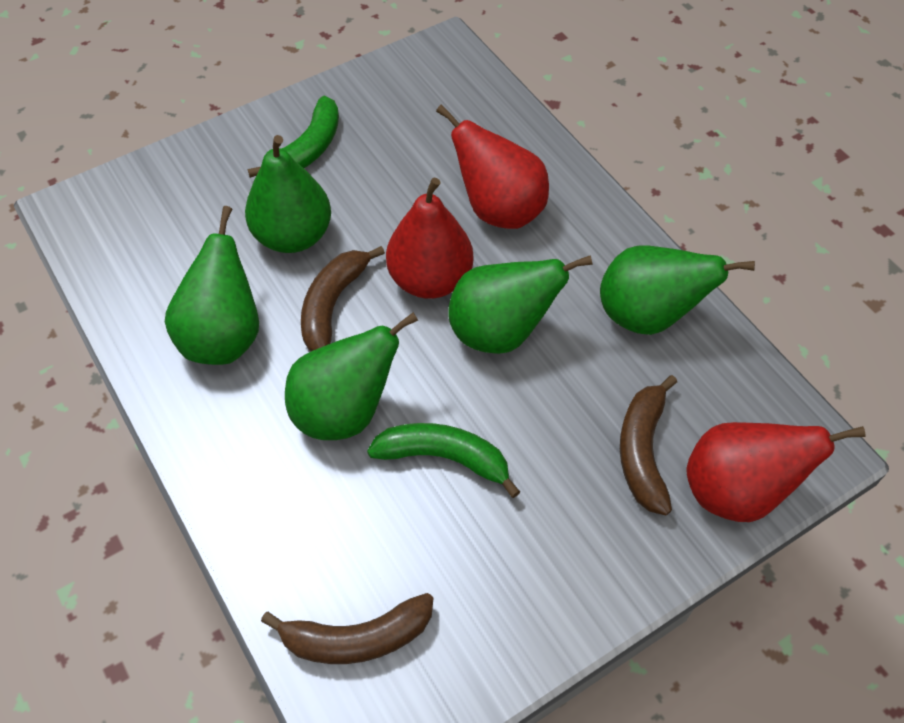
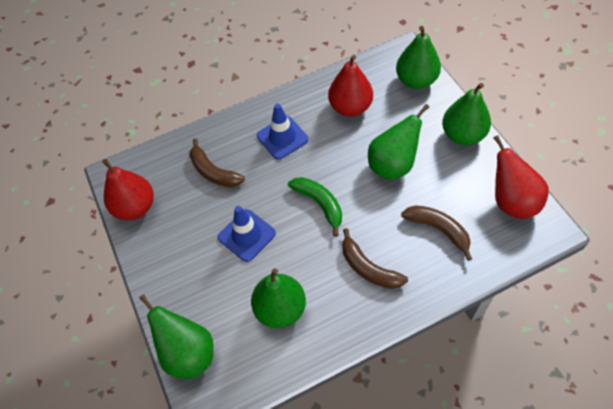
blue traffic cone: none = 0 -> [218,206,276,262] [257,104,309,160] = 2
green banana: [248,96,339,178] [367,423,520,498] = 2 -> [288,177,342,237] = 1

